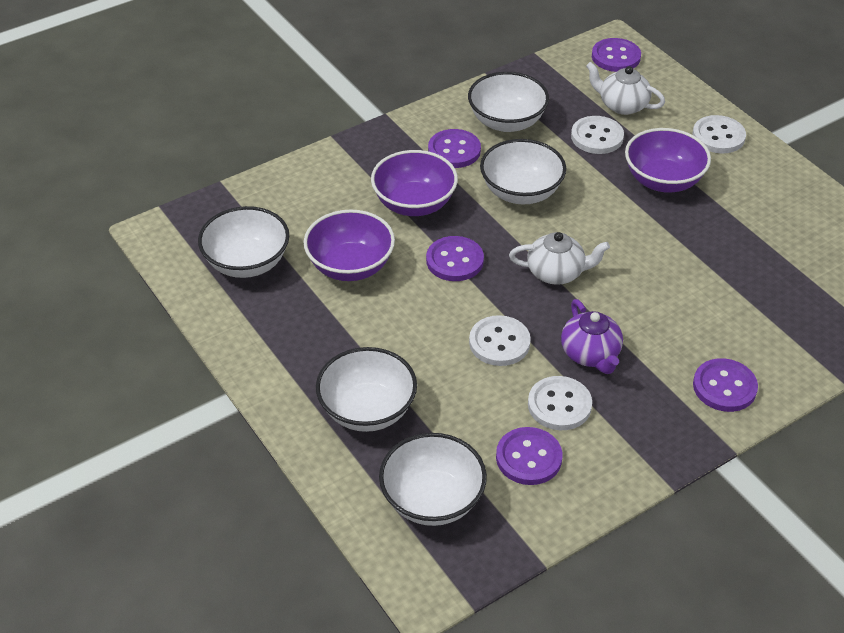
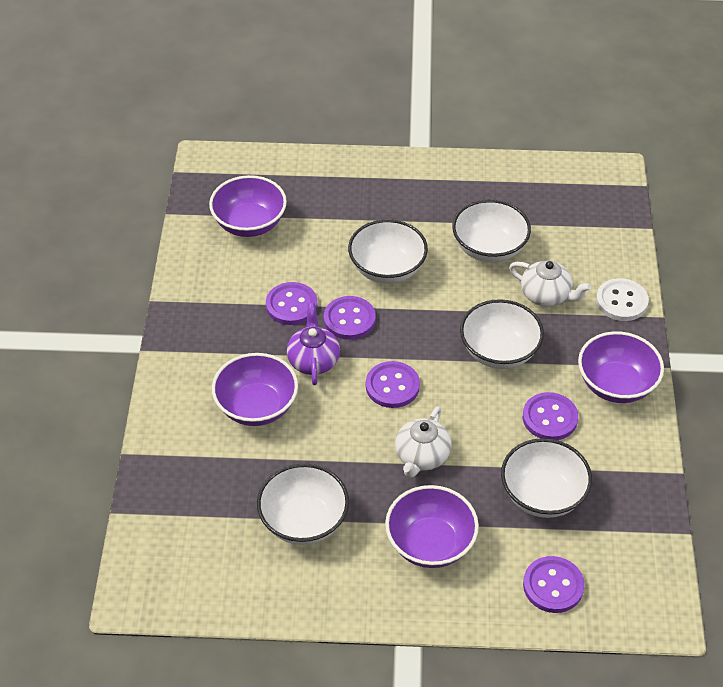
purple bowl: [303,210,395,281] [371,150,458,216] [625,128,711,193] = 3 -> [209,175,287,237] [212,353,298,426] [385,485,479,568] [578,331,664,403] = 4
white button: [469,315,531,366] [528,376,592,430] [571,116,624,154] [692,115,746,153] = 4 -> [596,278,649,321] = 1

